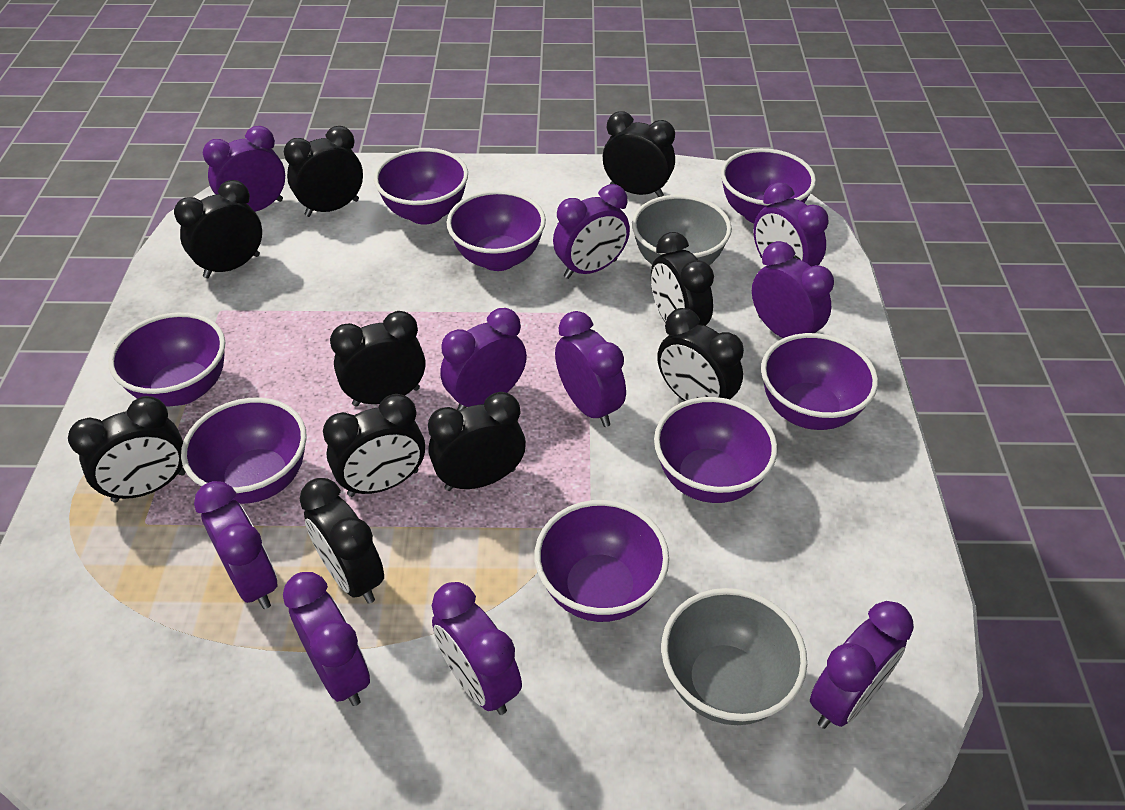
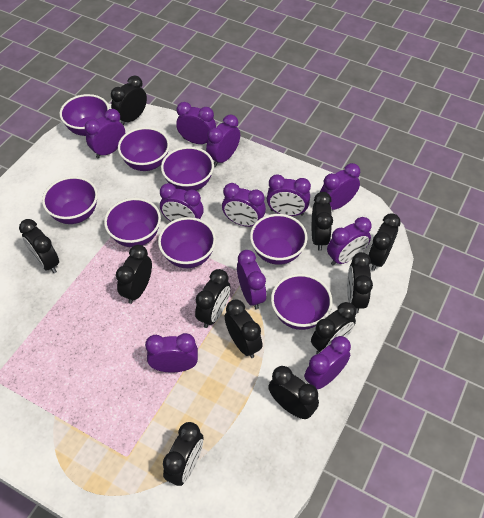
black clock: [68,396,186,502] [174,180,262,278] [284,126,363,217] [300,478,384,604] [323,394,425,497] [330,311,425,407] [428,392,526,491] [603,111,675,197] [651,232,714,326] [657,308,744,401] = 10 -> [19,219,59,273] [111,76,147,125] [116,245,152,304] [163,422,203,486] [195,269,230,328] [225,300,262,358] [268,366,319,419] [311,302,356,354] [312,192,333,251] [347,252,373,313] [368,213,401,271] = 11
grey bowl: [632,195,732,265] [661,588,807,725] = 2 -> none = 0
purple clock: [194,481,277,609] [203,126,285,212] [283,572,370,706] [432,582,522,715] [440,308,527,410] [553,184,630,279] [555,311,626,427] [752,241,834,338] [753,182,828,267] [810,601,914,729] = 10 -> [85,109,125,158] [145,333,198,372] [160,183,204,221] [176,102,216,144] [206,115,240,167] [222,183,266,227] [237,250,266,309] [267,174,311,216] [304,336,351,389] [320,163,360,210] [327,217,372,266] = 11

